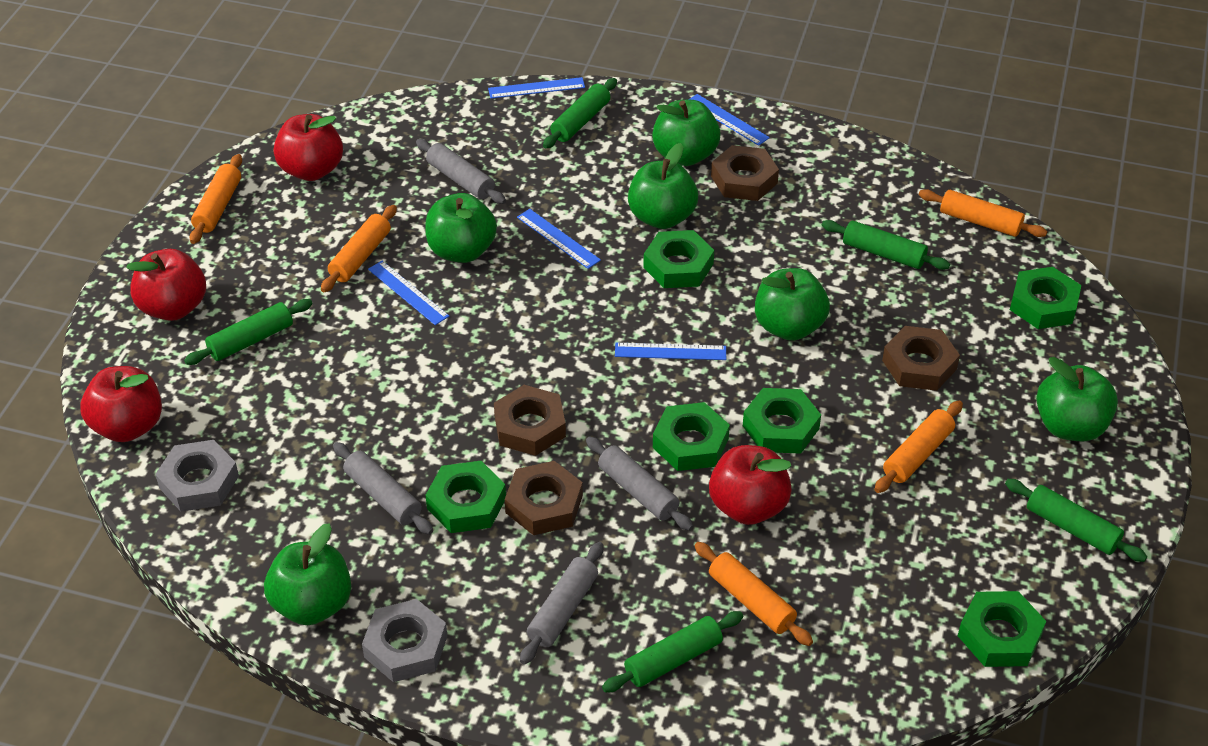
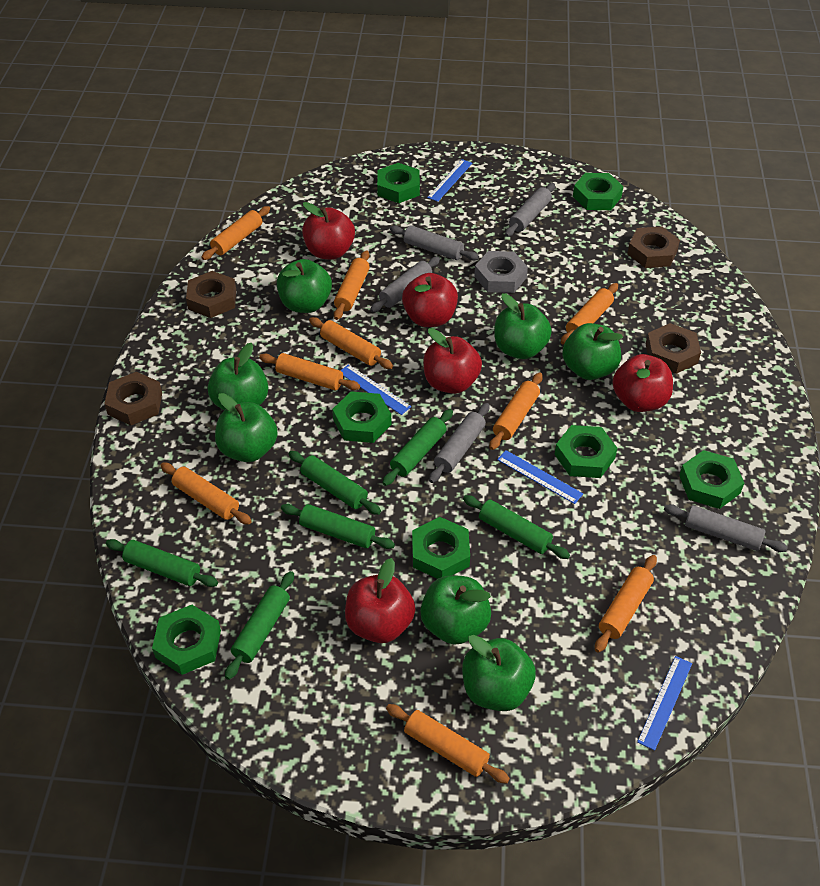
blue ruler: [368,261,449,325] [488,77,585,98] [517,209,601,269] [615,343,726,360] [689,94,770,146] = 5 -> [340,364,411,415] [427,159,472,202] [497,450,583,504] [637,656,692,751] = 4
green apple: [264,523,351,625] [425,193,497,263] [628,143,698,229] [652,100,721,166] [755,268,830,341] [1036,357,1118,441] = 6 -> [208,343,268,410] [215,393,278,462] [277,259,332,313] [420,575,491,645] [462,635,536,711] [494,293,552,359] [562,323,623,380] = 7
green nut: [425,461,506,533] [643,230,714,288] [653,402,730,471] [743,388,821,454] [958,591,1046,667] [1010,267,1081,329] = 6 -> [152,605,221,675] [332,391,392,443] [377,163,420,203] [412,517,470,579] [555,425,617,478] [573,173,623,210] [679,450,744,509] = 7
green rolling pin: [184,299,313,365] [543,78,617,148] [602,611,743,692] [822,220,950,270] [1005,479,1147,562] = 5 -> [106,539,218,587] [225,571,294,680] [281,504,395,549] [288,451,381,515] [382,409,453,486] [463,495,570,559] = 6
grey nut: [155,440,239,512] [362,599,447,682] = 2 -> [474,251,528,293] = 1
grey rolling pin: [333,442,433,535] [416,139,506,204] [520,542,604,665] [586,436,693,531] = 4 -> [370,257,440,313] [389,225,479,261] [429,403,490,483] [505,183,555,237] [664,504,788,552] = 5
orange rolling pin: [190,154,242,244] [321,205,397,292] [695,542,813,646] [874,401,963,493] [919,189,1047,237] = 5 -> [160,462,252,525] [201,206,270,260] [259,353,360,390] [309,317,393,369] [334,250,370,320] [386,704,510,784] [490,372,543,450] [561,283,618,344] [595,555,657,653] = 9
red apple: [80,366,162,442] [126,249,206,321] [274,114,343,181] [709,445,792,525] = 4 -> [302,202,355,259] [345,558,415,643] [402,273,458,327] [423,328,482,394] [613,354,673,412] = 5

